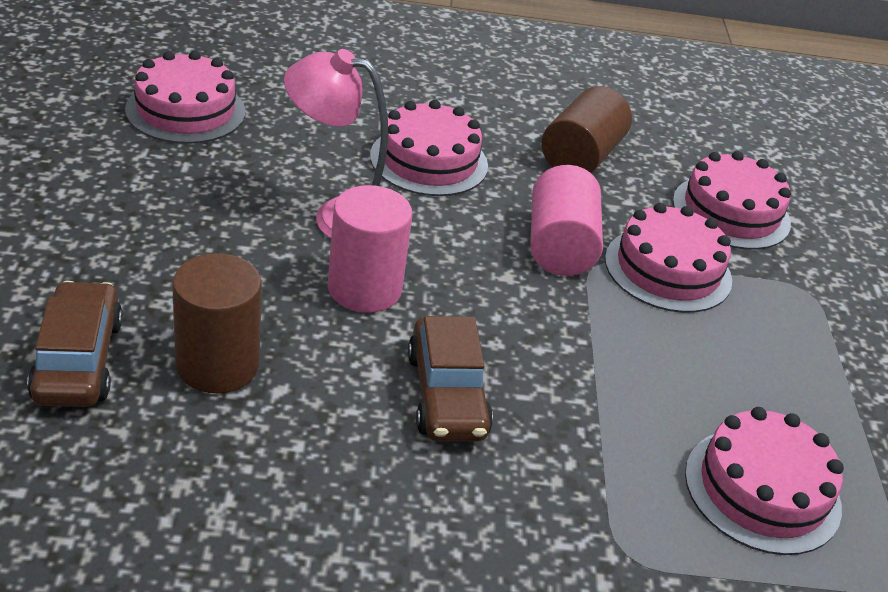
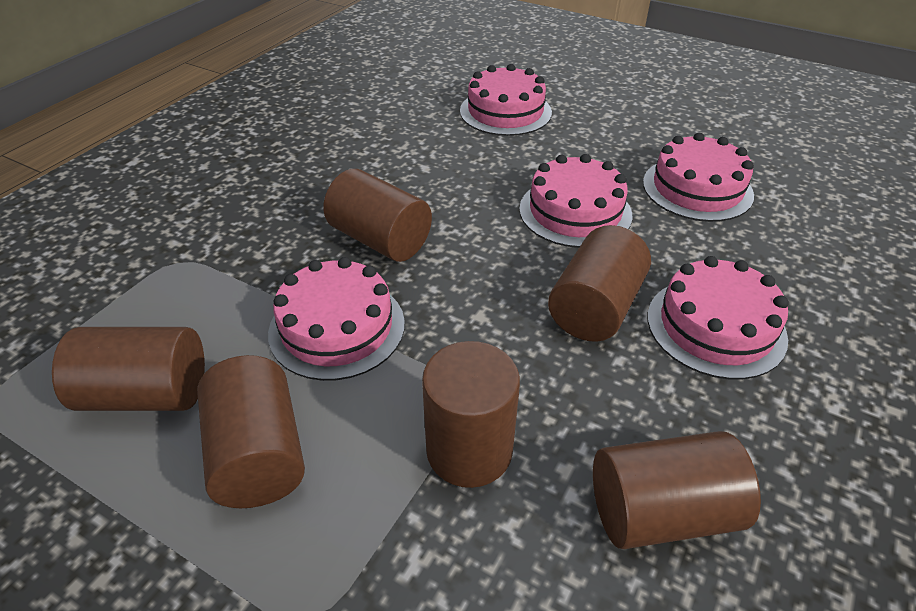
brown car: [27,281,123,407] [408,316,493,441] = 2 -> none = 0
brown cylinder: [172,253,262,393] [542,86,632,173] = 2 -> [52,327,205,411] [197,355,305,508] [323,169,432,262] [422,341,520,488] [548,225,651,342] [593,431,761,549] = 6
pink cylinder: [328,185,413,313] [530,165,603,276] = 2 -> none = 0
pink lamp: [284,49,388,239] = 1 -> none = 0

